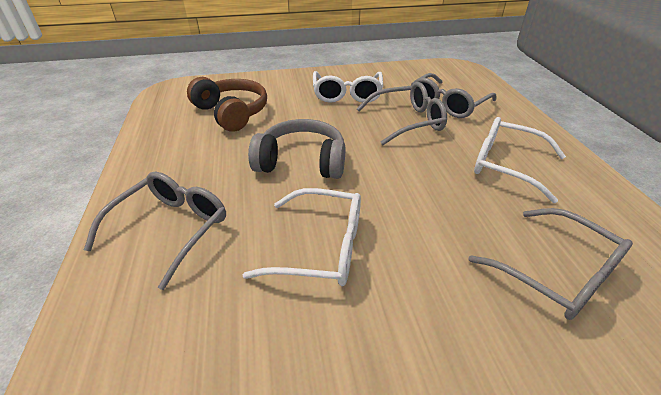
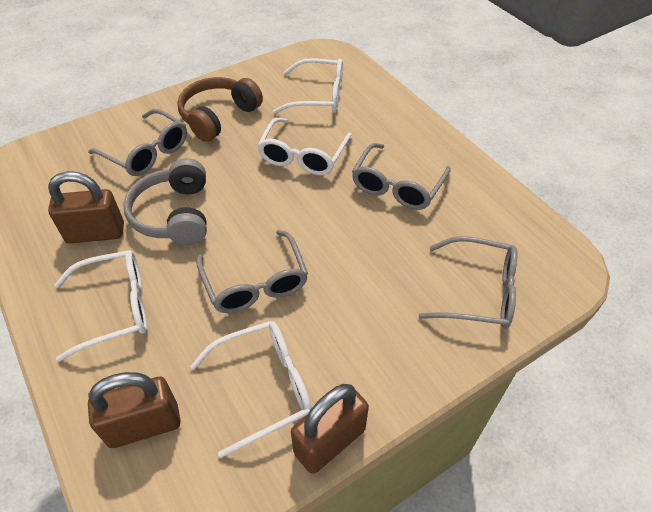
brown padlock: none = 0 -> [48,171,124,244] [88,372,181,448] [291,384,369,474] = 3
white glasses: [243,188,361,286] [313,71,383,103] [474,117,566,203] = 3 -> [54,250,147,362] [190,321,312,458] [257,118,352,175] [273,58,343,114] = 4

